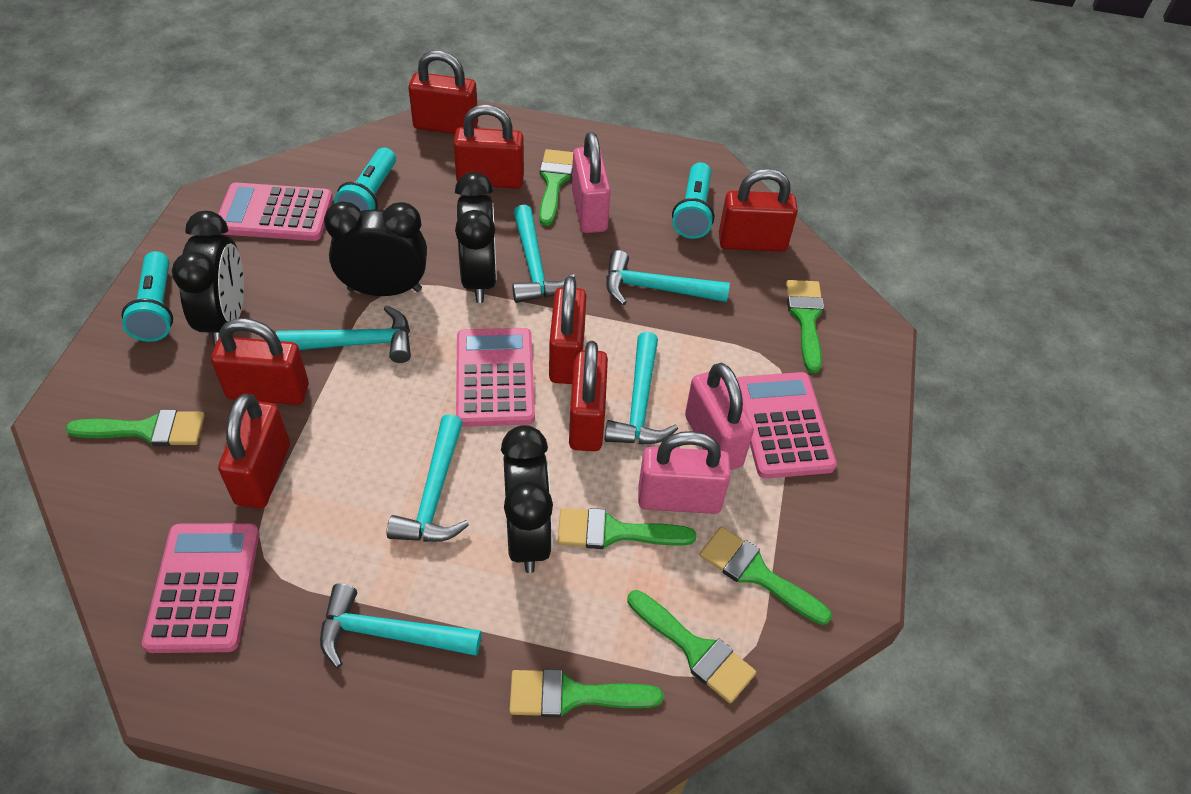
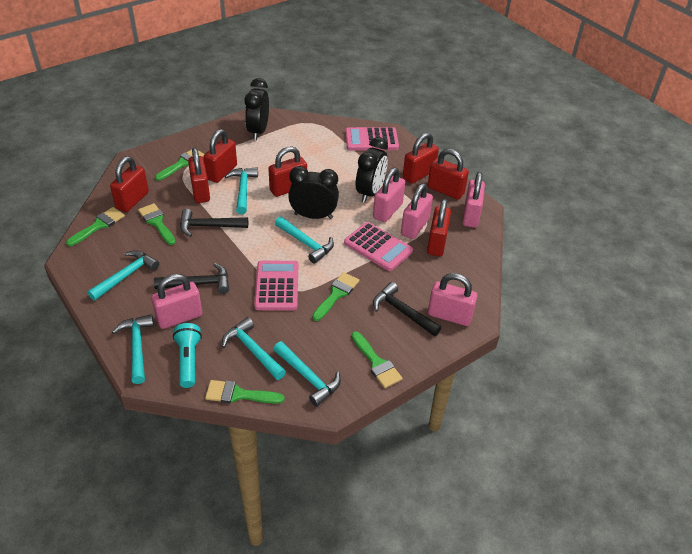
black clock: [172,211,244,346] [324,201,427,296] [455,172,497,303] [501,425,553,573] = 4 -> [245,78,269,140] [288,166,339,219] [356,137,388,202] = 3
black hammer: none = 0 -> [154,263,229,294] [180,209,248,237] [373,282,441,336] = 3
green brush: [66,410,205,446] [509,669,664,718] [539,149,573,226] [557,508,696,549] [627,590,756,703] [699,527,832,625] [786,280,824,373] = 7 -> [66,207,125,246] [138,203,176,245] [155,149,204,181] [205,380,285,404] [312,272,359,321] [351,331,403,388] = 6
pink calculator: [142,523,259,653] [218,182,333,241] [456,328,535,427] [737,372,837,479] = 4 -> [254,261,298,310] [344,222,413,271] [345,127,399,151] = 3
pink padlock: [572,132,611,233] [638,431,731,514] [685,363,754,470] = 3 -> [151,274,202,329] [373,168,405,222] [401,183,433,239] [428,273,478,326] [462,172,485,228] = 5
turquoise flashlight: [122,251,173,342] [334,148,396,211] [672,162,714,239] = 3 -> [173,323,202,388] = 1

